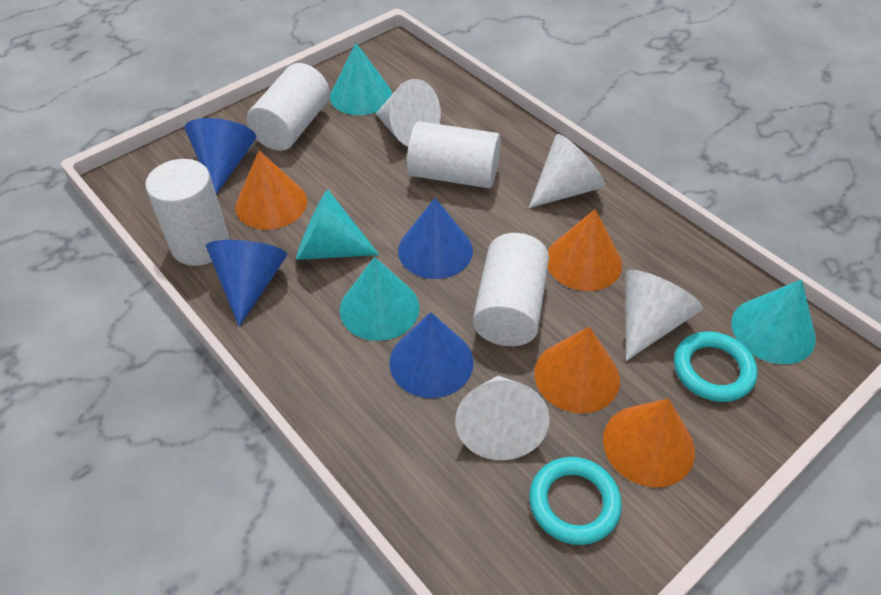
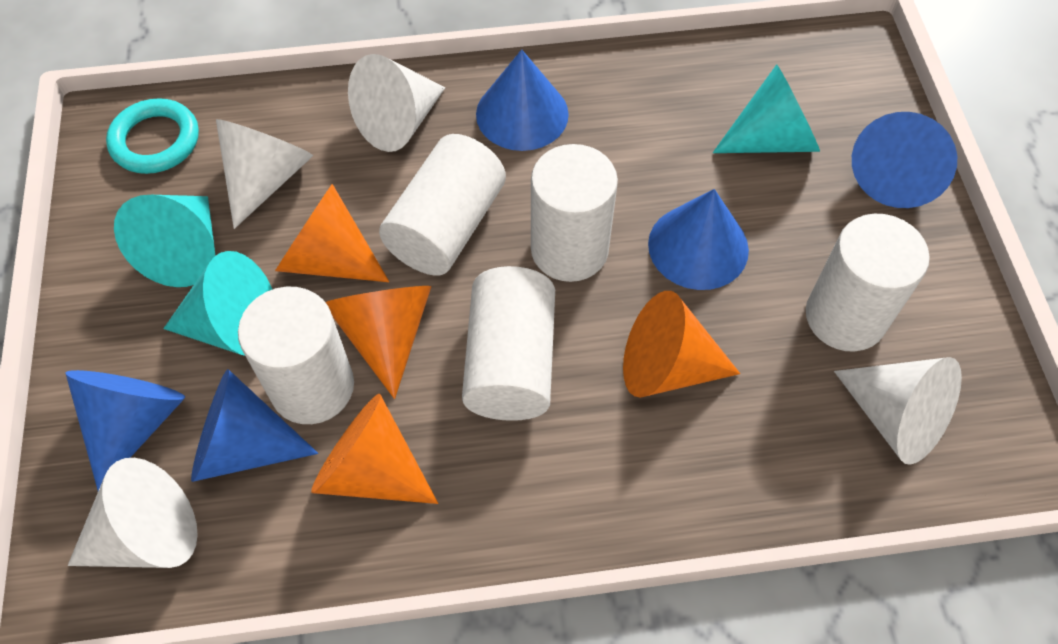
blue cone: [185,118,256,194] [206,240,287,327] [389,312,474,398] [398,198,473,279] = 4 -> [65,370,185,491] [191,369,318,482] [476,49,569,151] [648,189,749,290] [852,112,957,208] = 5
turquoise cone: [296,189,379,260] [330,43,392,115] [340,257,420,341] [732,279,816,364] = 4 -> [114,195,215,287] [163,251,273,356] [713,64,820,153] = 3
turquoise ring: [529,457,622,545] [674,331,758,402] = 2 -> [106,98,199,174] = 1
white cylinder: [145,159,229,266] [247,63,330,151] [407,121,501,188] [473,233,549,346] = 4 -> [238,287,354,424] [379,134,506,276] [462,266,555,421] [531,144,618,282] [806,214,930,352] = 5

